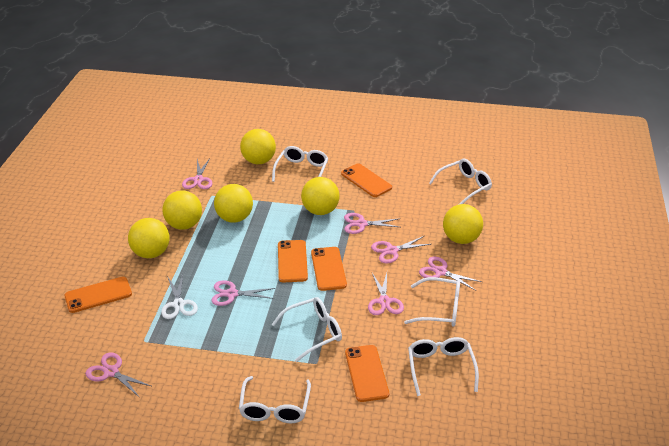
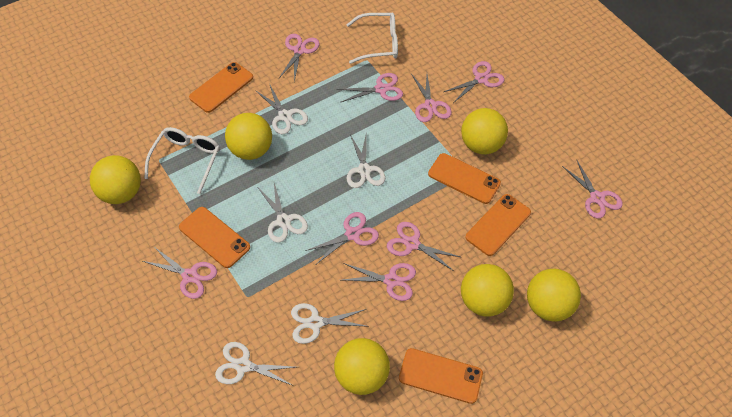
pink scissors: [85,352,151,397] [182,158,212,189] [211,281,275,306] [344,213,400,234] [368,273,404,315] [371,236,431,263] [419,257,482,291] = 7 -> [143,246,217,299] [279,34,320,82] [306,212,379,264] [337,73,403,102] [343,263,416,301] [387,222,460,271] [412,74,452,122] [444,61,505,103] [562,159,623,218] = 9
white glasses: [239,376,311,423] [272,146,328,182] [272,297,342,362] [404,277,460,327] [408,337,479,396] [429,159,492,205] = 6 -> [144,127,220,194] [346,13,398,64] = 2
white scissors: [161,274,198,319] = 1 -> [215,342,296,386] [255,83,308,134] [258,183,308,243] [291,303,369,344] [347,131,385,188] = 5

